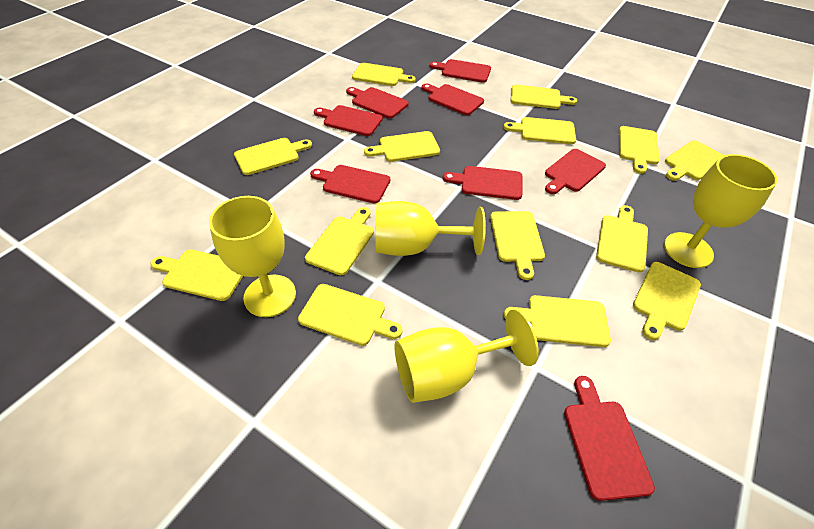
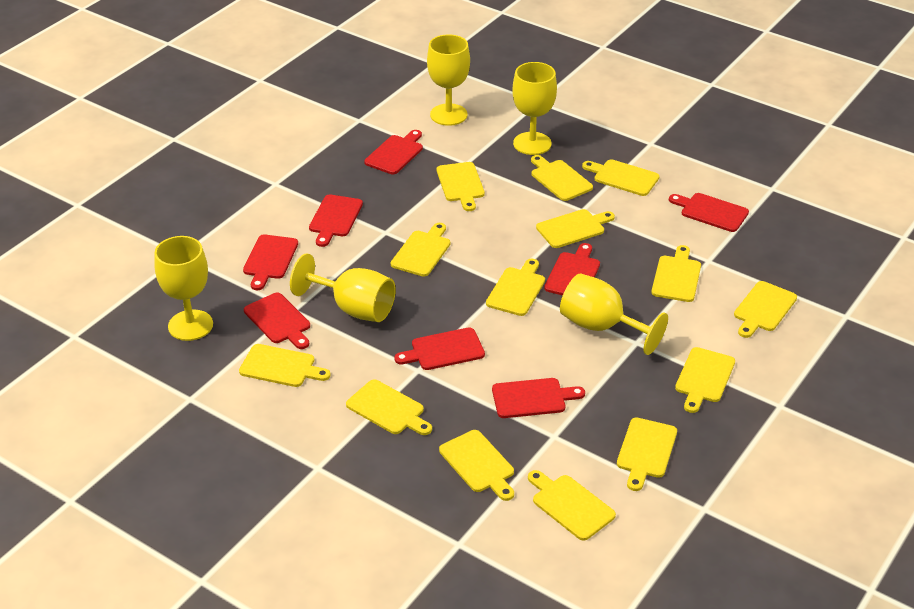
yellow goblet: [209,196,296,317] [375,201,486,256] [394,309,539,403] [664,154,777,268] = 4 -> [154,236,213,341] [290,253,396,322] [427,34,470,126] [512,62,557,155] [560,274,668,355] = 5

